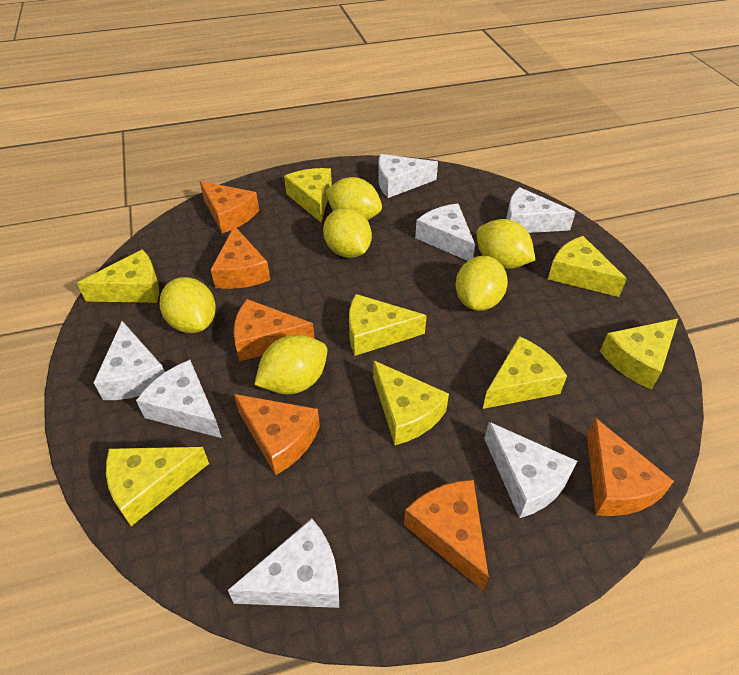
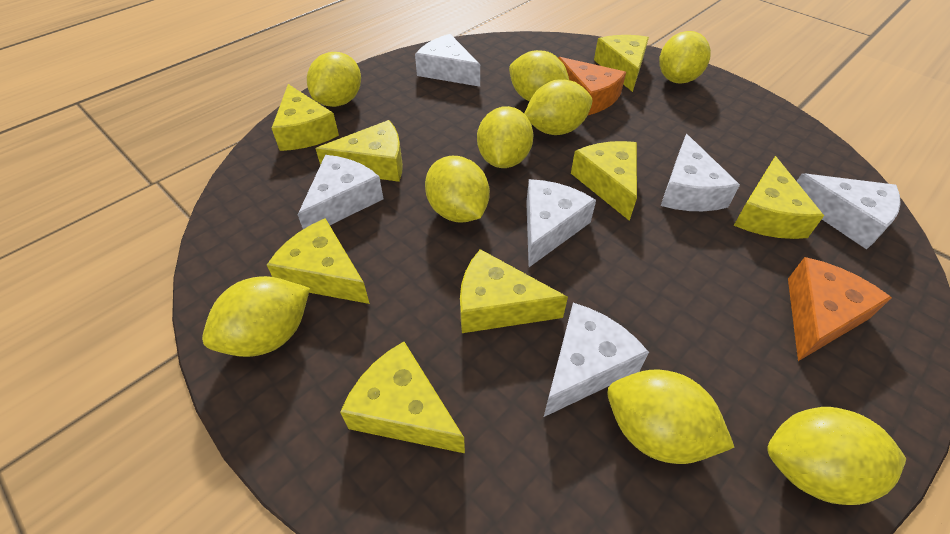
orange cheese: [200,181,259,233] [211,226,270,289] [233,299,315,362] [234,394,320,475] [404,480,489,591] [587,418,674,516] = 6 -> [558,57,626,116] [788,257,892,361] = 2
white cheese: [93,321,165,400] [136,360,222,438] [228,518,339,608] [378,154,438,198] [415,204,475,261] [484,422,577,518] [506,187,576,233] = 7 -> [298,155,384,229] [415,34,480,87] [526,179,596,267] [544,303,649,417] [661,134,740,211] [797,173,901,250] = 6
yellow lemon: [160,277,216,333] [254,335,327,394] [323,208,372,258] [326,177,382,220] [456,256,508,311] [477,219,535,269] = 6 -> [202,276,310,357] [307,52,361,107] [425,156,490,222] [477,106,533,168] [509,50,569,102] [524,79,592,135] [607,370,735,464] [659,31,711,84] [767,407,906,505] = 9

